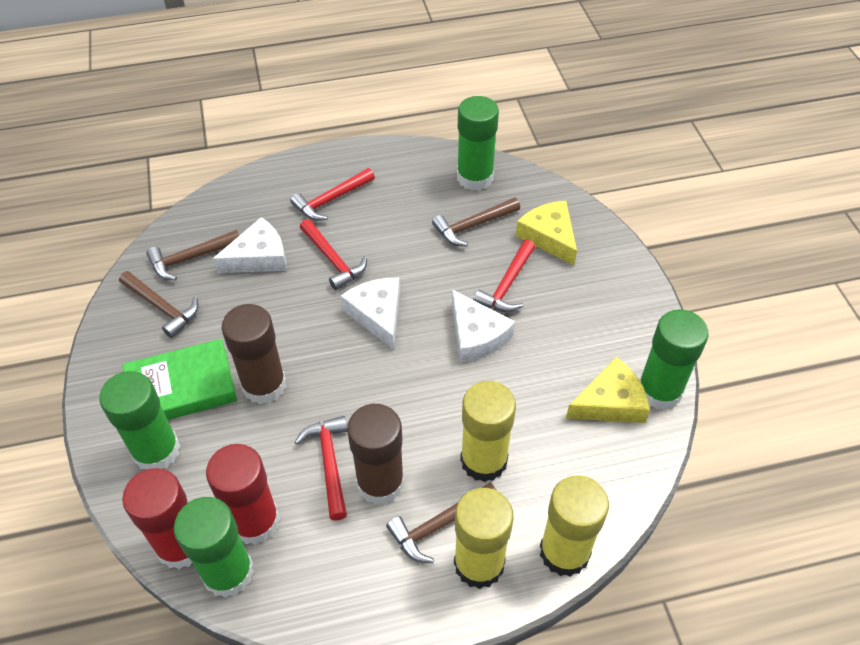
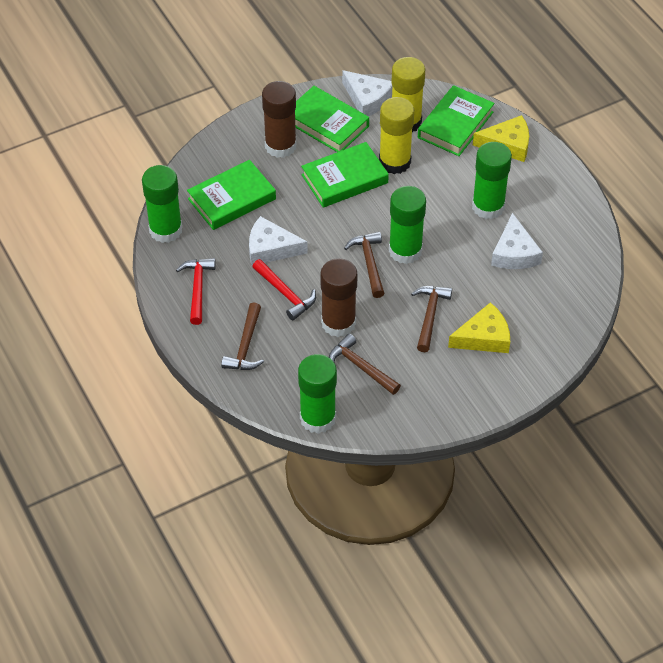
green book: [122,339,237,420] = 1 -> [187,160,276,230] [295,86,369,152] [301,142,389,208] [418,85,495,156] = 4
red glue stick: [122,468,192,569] [206,444,280,545] = 2 -> none = 0
red hammer: [290,168,375,221] [295,416,347,521] [300,219,367,290] [473,239,535,312] = 4 -> [176,258,216,325] [252,259,316,320] = 2
yellow glue stick: [454,488,514,589] [460,381,516,482] [540,475,609,577] = 3 -> [379,97,414,174] [391,57,425,132] = 2

